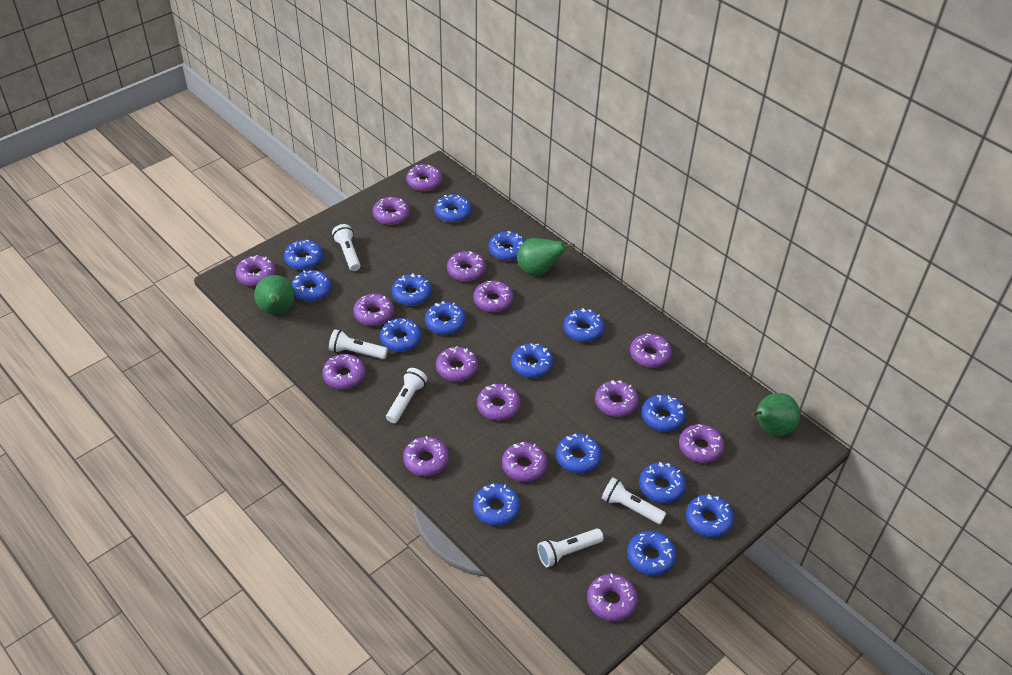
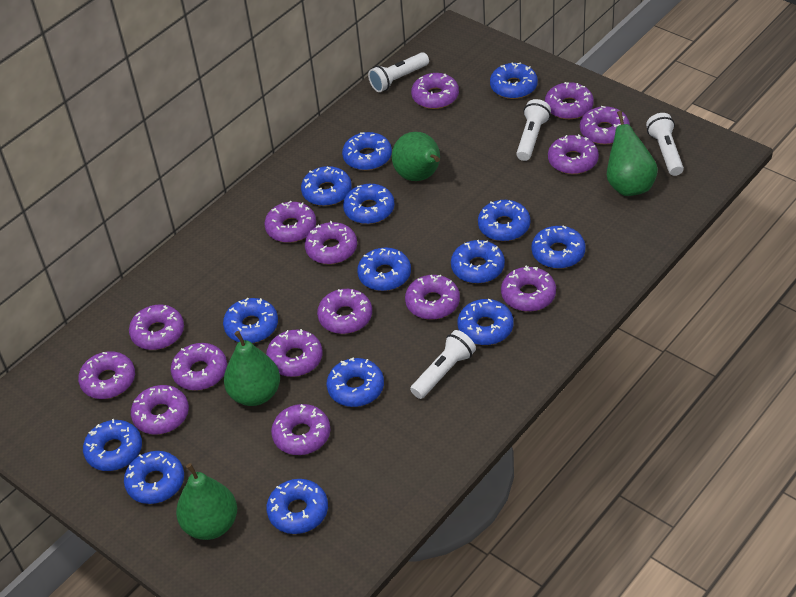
blue donut: [284,240,323,270] [292,270,331,301] [380,318,422,352] [392,273,432,306] [425,301,466,335] [435,195,471,223] [473,484,520,526] [488,231,525,261] [511,343,553,378] [556,434,602,473] [563,308,604,342] [627,531,676,576] [639,462,686,503] [642,394,686,431] [686,494,734,537] = 15 -> [83,419,142,471] [124,451,184,504] [223,298,278,343] [266,479,328,534] [301,166,352,206] [327,358,384,407] [342,132,392,170] [343,184,395,224] [357,247,411,291] [451,240,505,284] [458,299,513,345] [478,200,530,241] [490,62,538,99] [531,225,586,269] = 14
green pear: [254,275,295,315] [517,238,575,276] [751,393,800,436] = 3 -> [176,463,237,540] [224,331,280,406] [392,132,440,181] [607,111,658,196] = 4
white flashlight: [329,329,388,359] [332,224,361,271] [386,368,427,423] [537,528,604,567] [601,478,666,524] = 5 -> [368,52,429,92] [410,330,476,399] [516,99,551,161] [646,113,684,176] = 4

